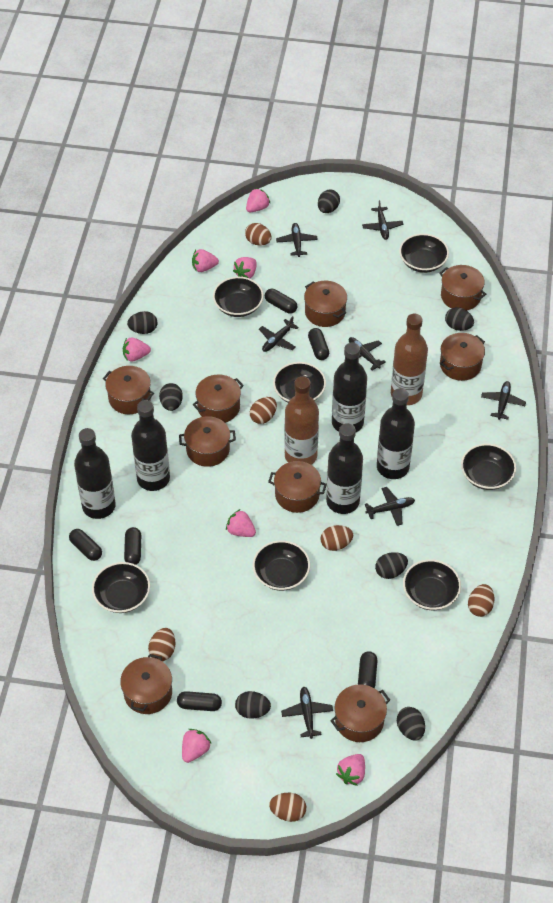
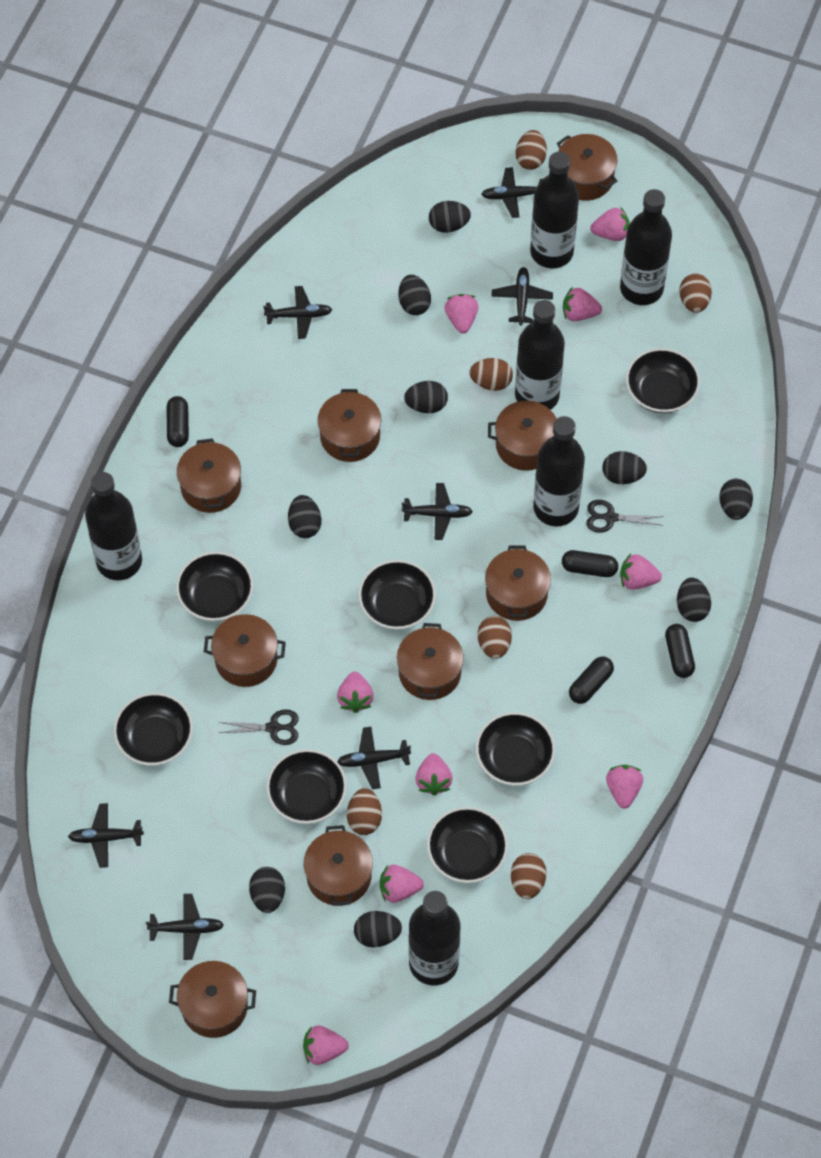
black bottle: [74,428,116,519] [131,400,170,491] [326,423,363,514] [332,343,367,432] [377,388,415,479] = 5 -> [85,472,142,580] [409,891,460,985] [515,300,565,410] [530,152,579,269] [533,416,585,526] [620,189,672,305] = 6
black capsule: [69,529,102,561] [124,527,141,565] [177,691,222,711] [265,289,298,314] [308,328,329,360] [358,651,377,688] = 6 -> [167,396,189,447] [562,550,618,577] [569,656,614,704] [665,624,695,678] = 4
black egg: [127,311,157,334] [159,383,183,411] [235,691,271,719] [318,190,340,213] [375,552,408,579] [397,707,425,741] [445,307,474,331] = 7 -> [249,867,285,913] [288,495,322,538] [354,911,402,948] [398,275,431,315] [404,381,448,413] [429,201,471,233] [602,451,647,484] [677,577,711,622] [719,478,753,520] = 9
black scissors: none = 0 -> [219,709,299,745] [586,500,664,533] = 2
brown bottle: [284,377,319,465] [391,314,428,405] = 2 -> none = 0
pink strawberry: [123,337,151,362] [182,729,211,763] [192,249,219,272] [226,509,256,537] [233,257,257,278] [246,188,271,212] [336,754,365,786] = 7 -> [303,1025,349,1065] [337,672,374,713] [380,865,424,903] [415,753,453,796] [445,294,478,334] [563,287,602,321] [590,207,630,241] [606,765,643,809] [620,554,662,590] = 9

